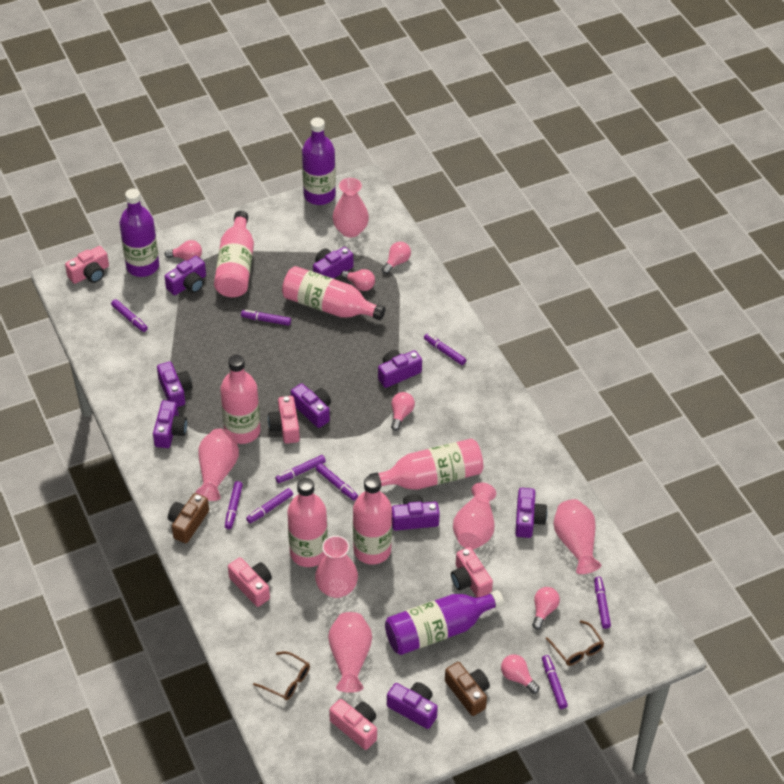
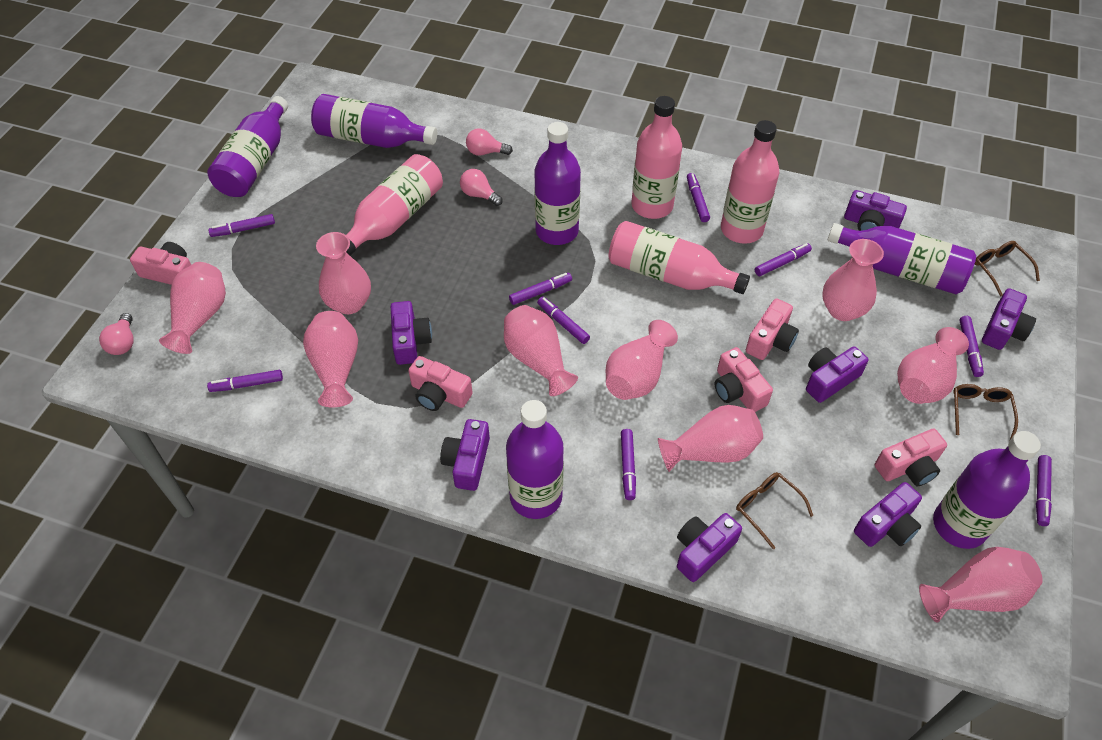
brown camera: [168,493,209,543] [445,662,490,716] = 2 -> none = 0
brown glasses: [253,651,310,700] [546,621,604,666] = 2 -> [736,472,814,549] [953,384,1018,440] [975,241,1040,297] = 3
pink bottle: [214,211,254,297] [220,355,260,444] [282,266,385,320] [287,478,328,567] [353,475,392,564] [369,438,483,490] = 6 -> [346,154,443,256] [608,221,750,294] [631,96,682,219] [721,120,779,244] = 4
pink light bulb: [165,240,202,261] [341,269,375,291] [382,242,411,274] [391,392,415,431] [501,654,540,694] [532,587,560,630] = 6 -> [99,313,134,355] [460,169,503,206] [466,128,513,156] = 3
pink vase: [196,428,239,501] [315,536,358,598] [328,612,372,693] [333,178,369,238] [453,482,496,549] [554,499,601,574] = 6 -> [159,262,226,354] [303,311,358,408] [316,232,371,314] [504,305,578,396] [605,320,678,400] [658,405,763,472] [822,239,884,321] [897,327,969,404] [919,547,1043,623] = 9
purple bottle: [120,189,159,277] [302,118,336,205] [385,590,504,655] = 3 -> [207,96,288,197] [311,94,437,148] [506,400,564,519] [535,122,581,245] [828,223,976,294] [933,431,1041,549] = 6
purple camera: [153,400,187,448] [157,362,193,407] [165,256,206,295] [291,383,331,428] [313,247,353,279] [378,350,422,388] [387,682,438,729] [392,494,440,531] [515,488,547,538] = 9 -> [391,301,432,365] [440,419,490,491] [677,513,742,582] [806,346,869,403] [844,190,907,231] [854,482,922,547] [982,288,1036,350] = 7

